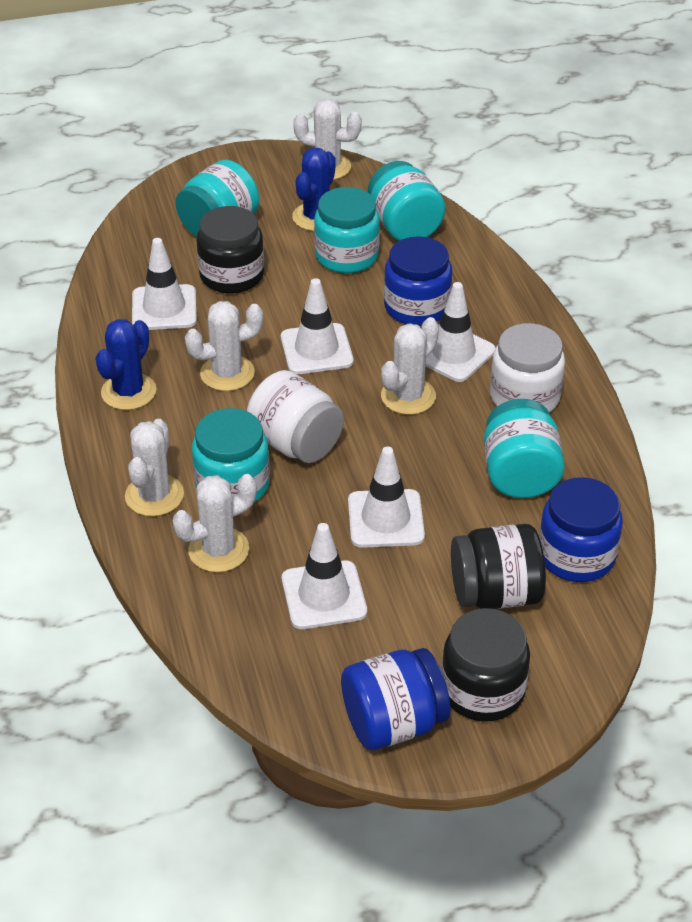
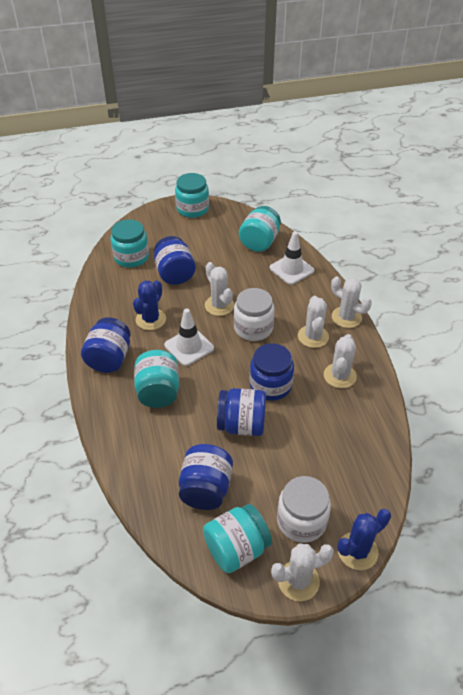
black jar: [196,206,264,293] [442,608,530,722] [451,524,546,609] = 3 -> none = 0
blue jar: [341,648,450,750] [384,236,452,326] [539,477,623,582] = 3 -> [81,317,131,373] [154,236,196,285] [179,444,233,510] [217,388,266,436] [250,343,294,401] = 5
white traffic cone: [132,238,197,330] [281,278,353,374] [282,523,367,629] [348,447,425,548] [426,282,496,382] = 5 -> [164,309,214,366] [270,231,314,285] = 2

